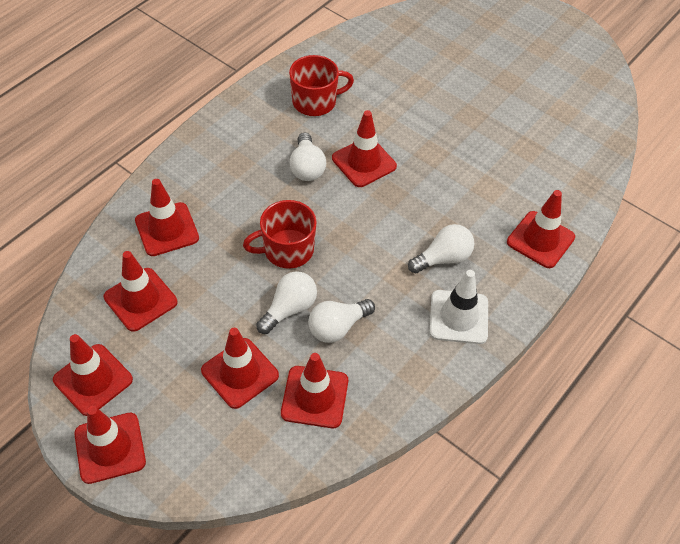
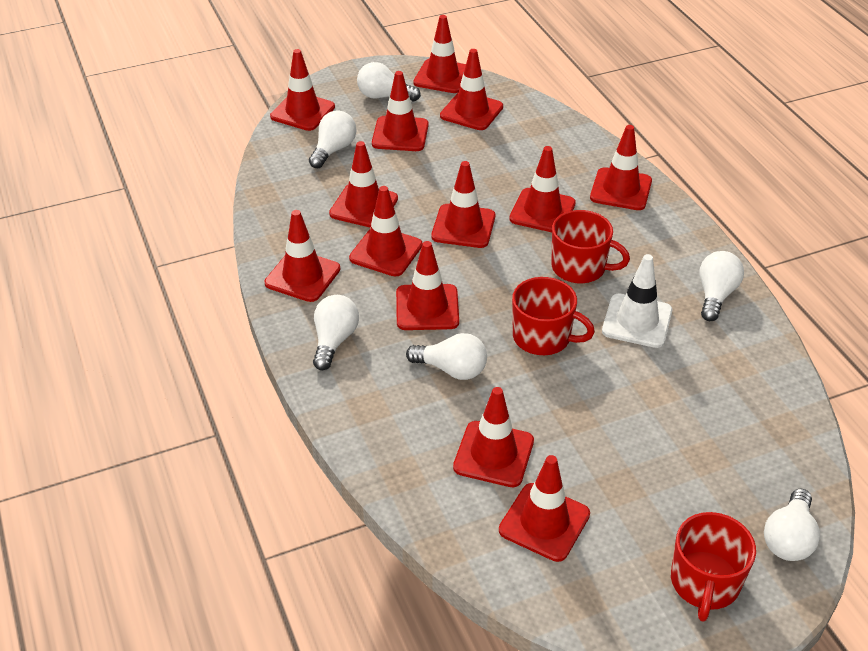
red mug: [243,200,317,269] [289,55,354,116] = 2 -> [512,277,595,355] [551,210,630,283] [671,512,756,622] = 3
red traffic cone: [53,334,133,416] [74,406,146,484] [104,251,177,332] [135,179,199,256] [201,328,279,409] [281,353,348,428] [332,110,397,187] [507,190,575,268] = 8 -> [265,210,340,302] [270,49,335,131] [329,141,398,228] [349,186,422,277] [372,71,429,151] [396,241,459,330] [413,15,466,93] [431,161,495,248] [440,49,503,130] [453,387,534,487] [499,455,590,562] [509,146,576,232] [590,125,652,210] = 13
white light bulb: [256,271,317,334] [289,133,326,181] [308,299,375,343] [408,224,474,273] = 4 -> [309,110,357,168] [313,295,359,370] [357,62,421,101] [406,333,487,380] [700,251,744,321] [764,488,820,561] = 6

